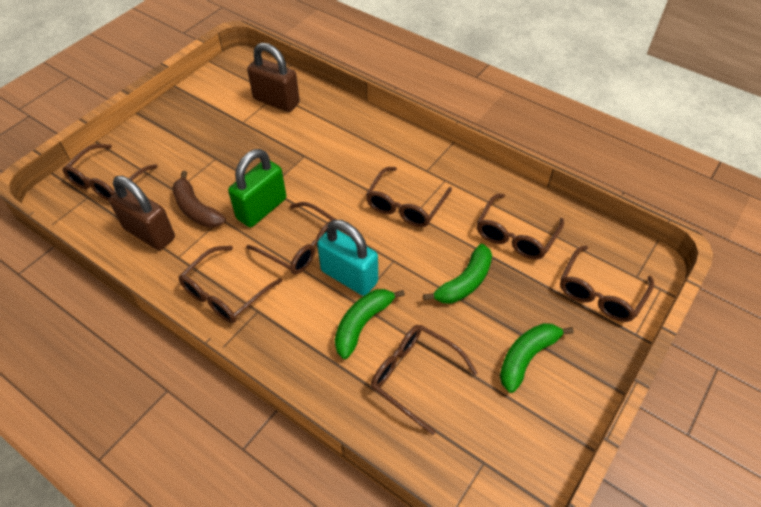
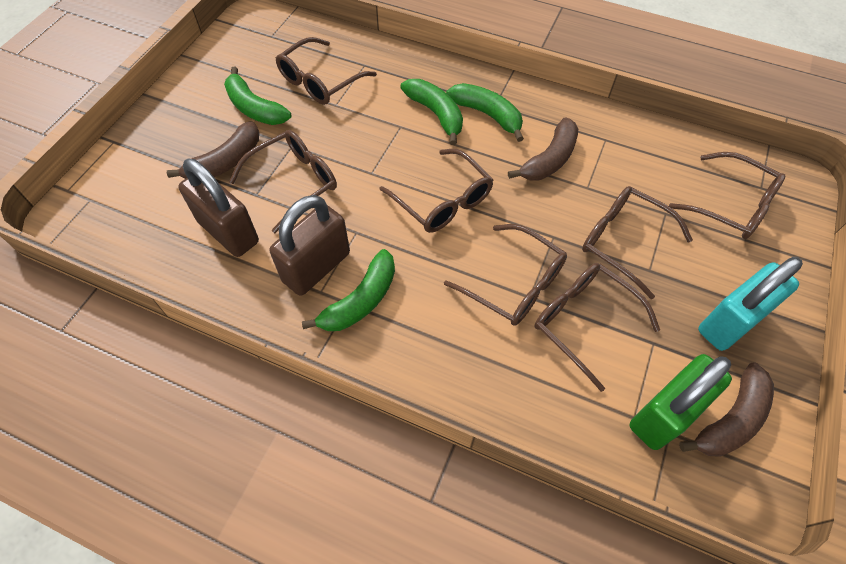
brown banana: [172,171,226,228] = 1 -> [167,121,259,179] [508,117,578,180] [679,363,774,457] = 3
green banana: [335,289,405,359] [423,244,492,304] [500,323,574,393] = 3 -> [224,66,291,125] [302,249,395,331] [400,79,463,145] [446,83,524,142] = 4

